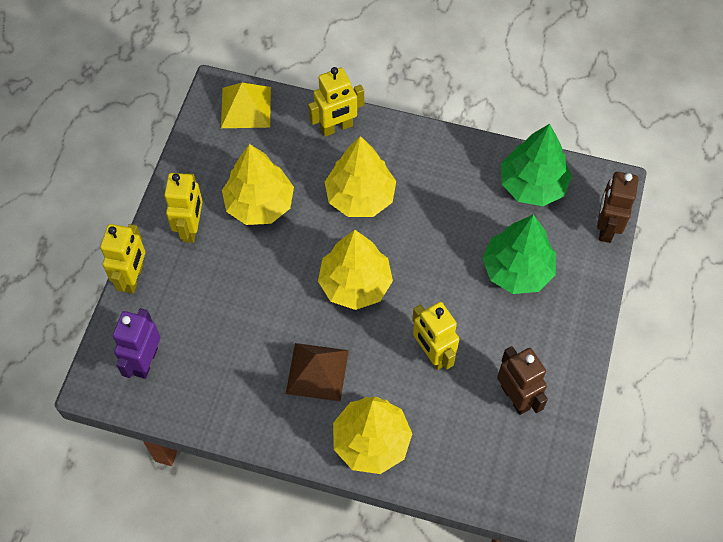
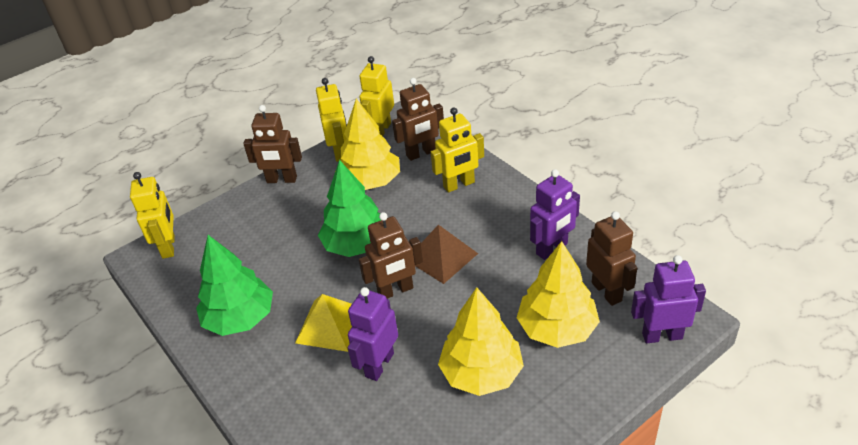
brown robot: [497,346,548,415] [597,172,639,243] = 2 -> [243,105,302,183] [359,212,423,299] [392,78,444,161] [586,211,637,306] = 4
purple robot: [113,308,160,379] = 1 -> [348,287,398,381] [530,169,580,260] [631,255,706,343] = 3
yellow tree: [222,144,294,225] [318,230,393,310] [325,136,396,217] [333,397,412,474] = 4 -> [341,99,400,190] [438,287,524,396] [517,241,600,348] = 3

